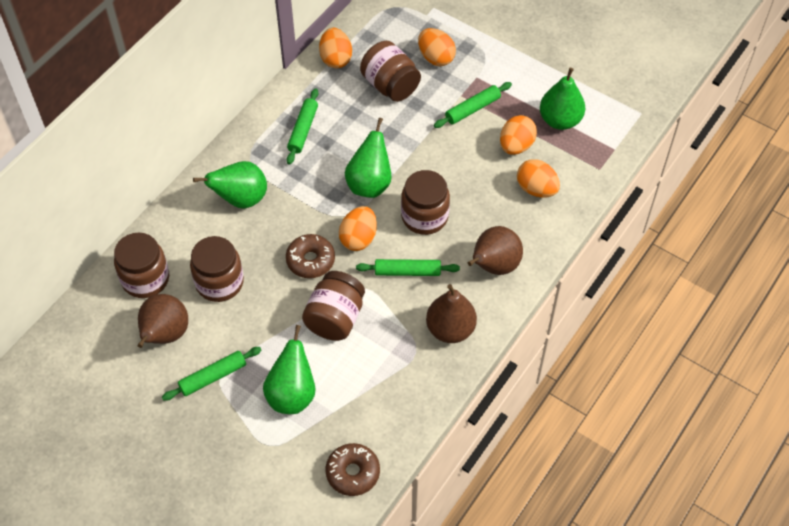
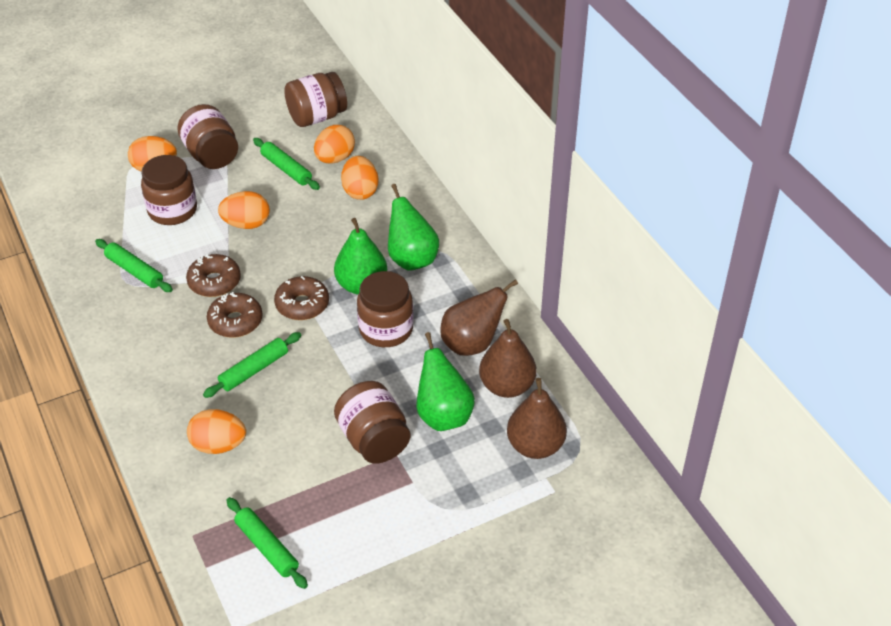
brown donut: [286,234,335,278] [326,443,380,496] = 2 -> [186,254,241,297] [207,292,262,338] [274,276,329,320] = 3
green pear: [193,161,267,209] [263,325,315,414] [345,118,392,198] [540,68,585,130] = 4 -> [334,218,387,295] [388,184,439,271] [416,332,475,431] = 3

